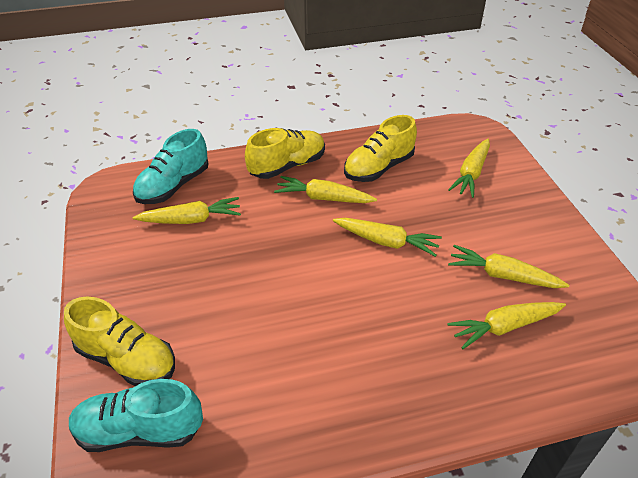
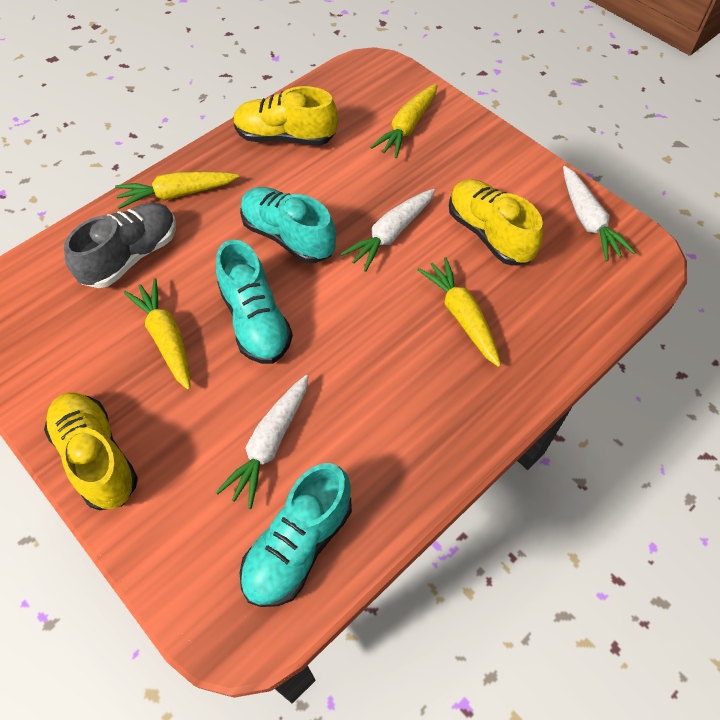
grey shoe: none = 0 -> [64,203,176,288] = 1
turquoise shoe: [69,379,203,452] [133,129,208,204] = 2 -> [216,240,293,364] [240,187,336,263] [240,463,352,607] = 3
white carrot: none = 0 -> [216,375,308,509] [341,189,435,272] [563,166,636,262] = 3
yellow carrot: [133,197,241,224] [274,176,377,203] [333,218,442,257] [447,302,566,349] [448,139,490,198] [448,245,569,288] = 6 -> [115,171,239,209] [124,278,191,390] [370,84,438,158] [417,257,501,367] = 4

